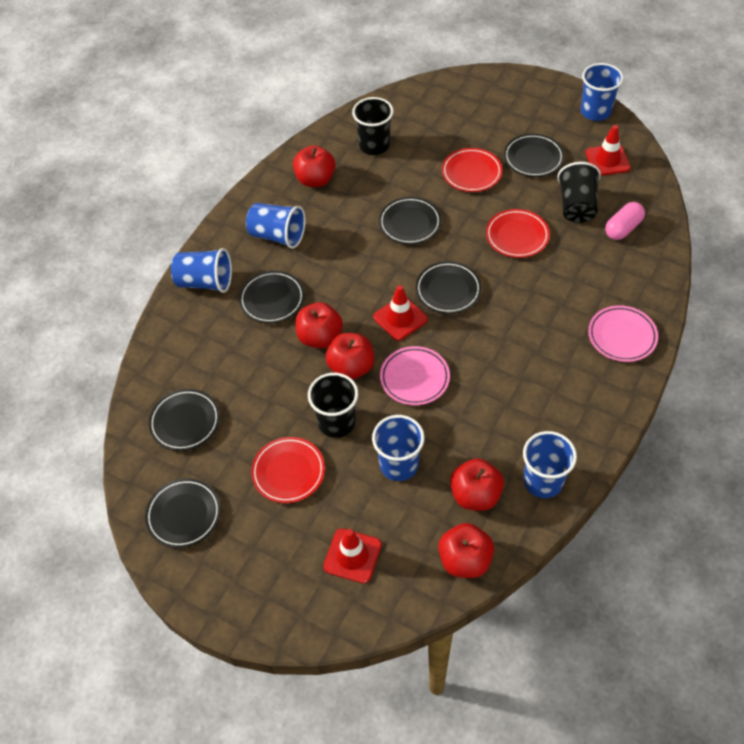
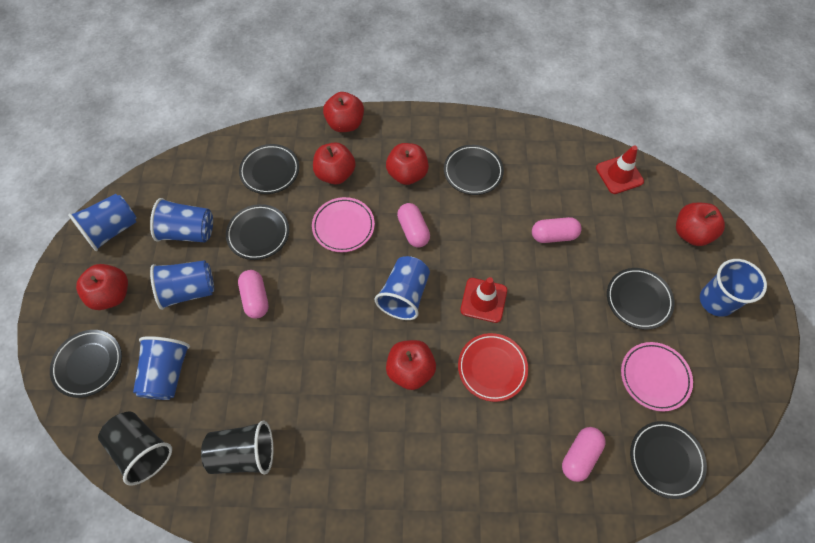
black cup: [308,373,358,438] [352,97,394,155] [557,162,601,223] = 3 -> [98,411,172,485] [201,421,273,475] = 2
blue cup: [171,248,232,293] [246,203,306,249] [372,415,425,481] [523,431,577,498] [581,63,623,121] = 5 -> [68,194,137,251] [133,336,190,400] [150,198,213,242] [150,260,214,310] [375,256,430,320] [700,259,767,317] = 6
pink capsule: [605,202,645,240] = 1 -> [238,270,269,318] [397,203,430,248] [532,217,582,243] [562,427,606,482] = 4
red apple: [293,145,335,187] [296,302,343,348] [326,333,375,380] [438,523,494,578] [450,458,504,511] = 5 -> [76,264,128,310] [313,142,356,185] [323,92,364,132] [386,143,429,185] [386,340,436,390] [676,203,725,246] = 6
red plate: [251,437,325,503] [442,148,502,192] [486,209,550,258] = 3 -> [458,333,528,402] = 1
red traffic cone: [323,528,382,584] [373,285,428,341] [586,125,631,176] = 3 -> [460,277,507,323] [596,145,644,194] = 2

